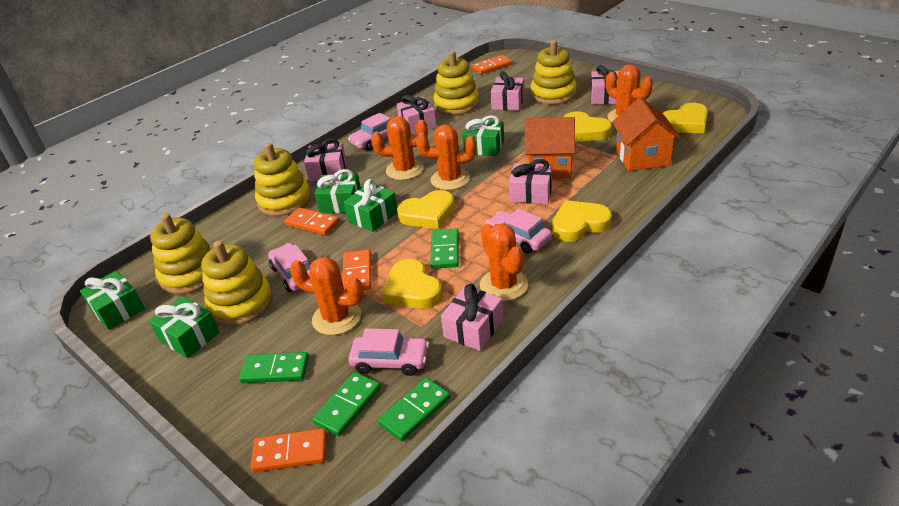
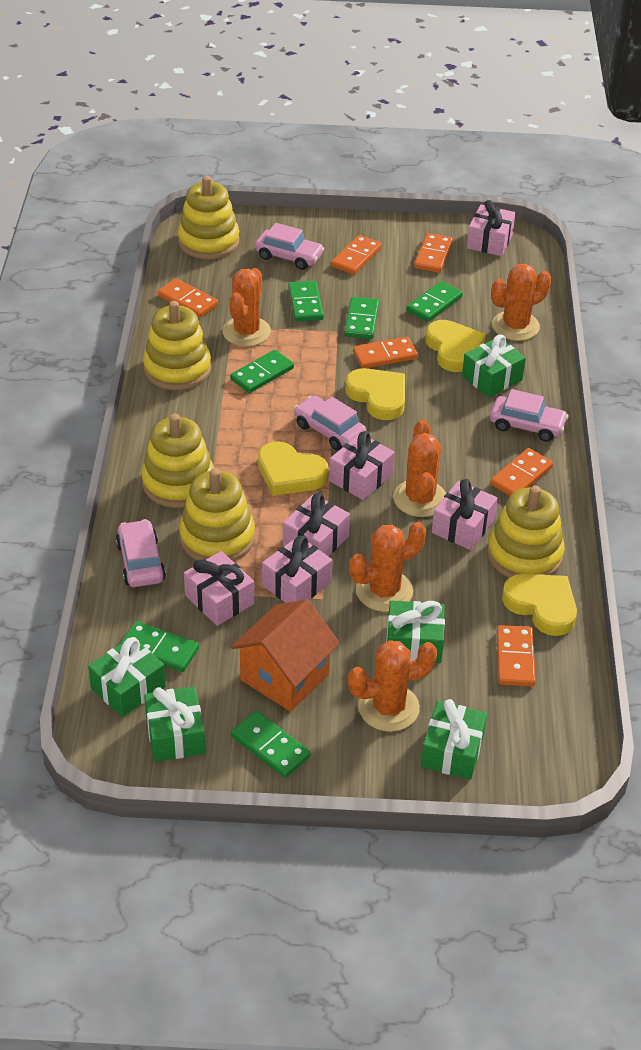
green domino: [239,352,309,383] [312,372,381,436] [378,377,450,442] [430,229,459,269] = 4 -> [120,621,199,672] [230,350,294,393] [231,711,310,778] [288,281,324,322] [344,297,379,339] [406,281,463,322] = 6
orange domino: [250,429,327,472] [284,207,339,235] [342,250,371,291] [471,55,512,74] = 4 -> [158,278,218,318] [331,235,382,275] [353,337,418,368] [414,233,453,273] [490,448,553,496] [497,625,536,686] = 6
orange house: [525,117,575,179] [612,97,681,171] = 2 -> [231,599,340,712] = 1
yellow heart: [382,259,442,309] [397,190,455,229] [552,200,612,242] [564,111,612,142] [662,103,708,133] = 5 -> [258,441,329,496] [345,368,405,420] [425,320,485,372] [502,574,577,636] = 4

